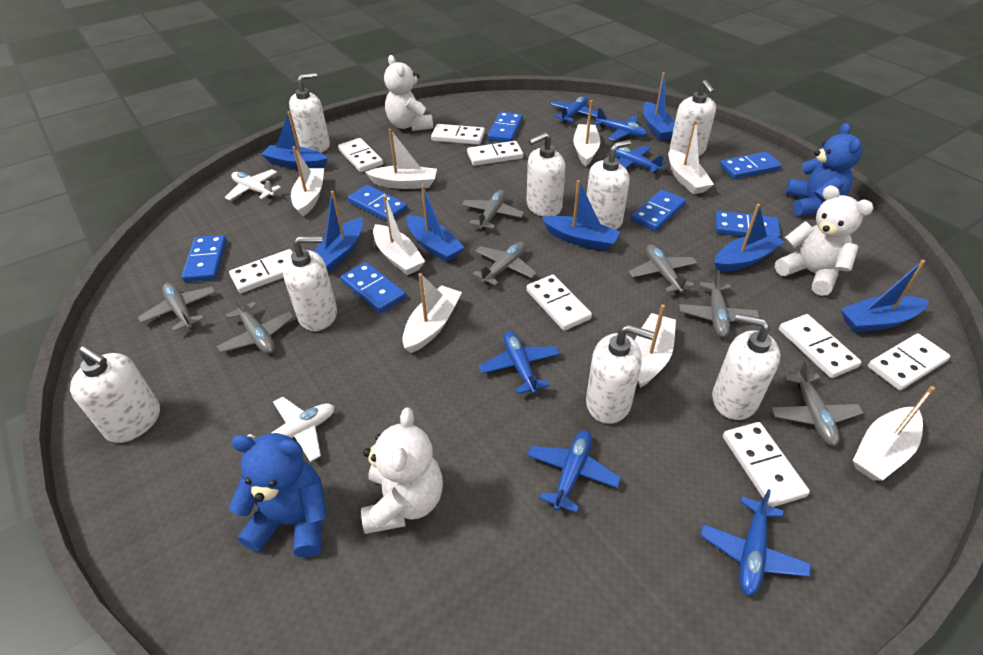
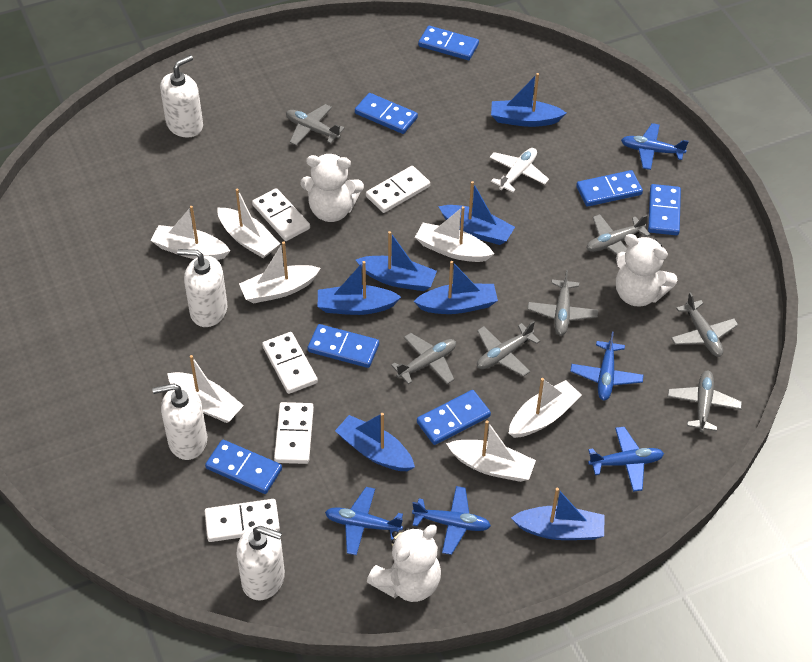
blue plane: [479,331,560,394] [527,430,621,513] [551,96,598,124] [594,108,648,141] [610,146,665,173] [700,489,811,596] = 6 -> [325,487,403,555] [412,486,491,555] [570,332,644,401] [588,427,664,492] [621,123,689,170] = 5
blue teddy bear: [229,433,327,558] [785,123,863,216] = 2 -> none = 0
white boat: [291,146,324,217] [365,129,437,189] [373,195,425,275] [402,273,462,353] [573,100,600,166] [635,305,676,388] [668,120,714,194] [853,386,935,480] = 8 -> [150,206,230,260] [167,355,244,423] [218,188,280,258] [239,242,321,304] [415,206,494,262] [446,420,536,482] [509,378,582,438] = 7
white domino: [229,249,293,293] [338,138,383,172] [431,124,485,145] [467,141,523,166] [526,275,592,331] [723,422,810,507] [779,314,862,378] [868,333,951,390] = 8 -> [205,499,280,542] [252,188,310,241] [262,332,318,394] [274,402,314,464] [366,166,430,213] = 5
white plane: [225,169,281,200] [247,397,334,462] = 2 -> [490,148,549,192] = 1
white soap dispenser: [70,346,160,443] [283,236,337,331] [289,73,330,153] [527,132,566,217] [586,324,654,424] [587,140,631,230] [670,80,716,156] [712,314,780,420] = 8 -> [152,383,207,460] [160,55,203,137] [177,249,227,327] [237,523,285,601] = 4

